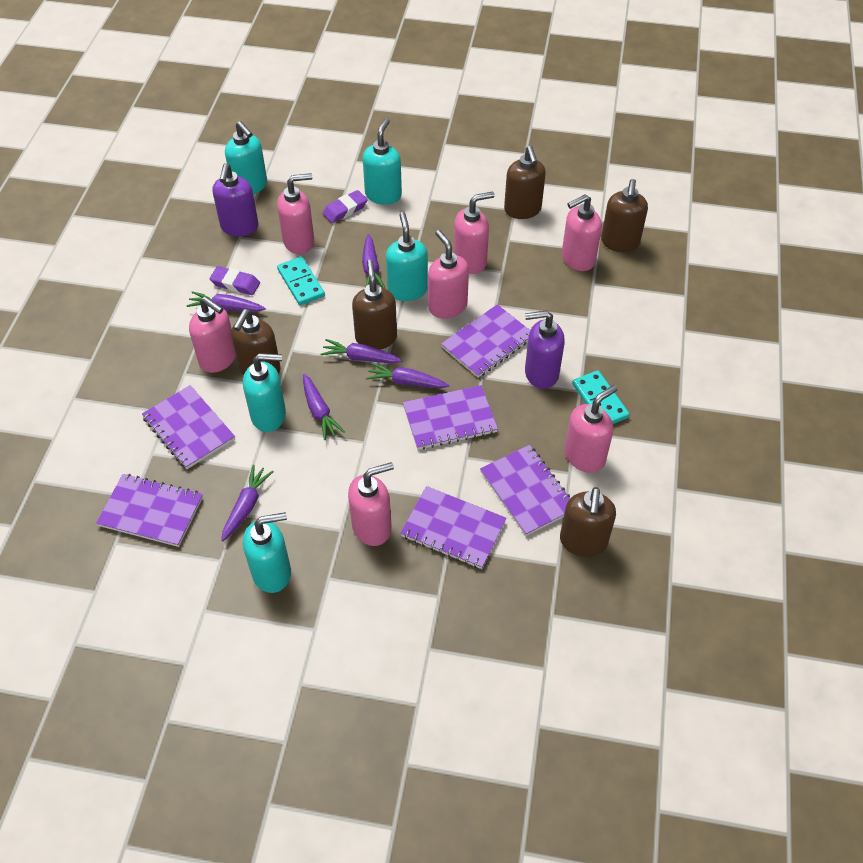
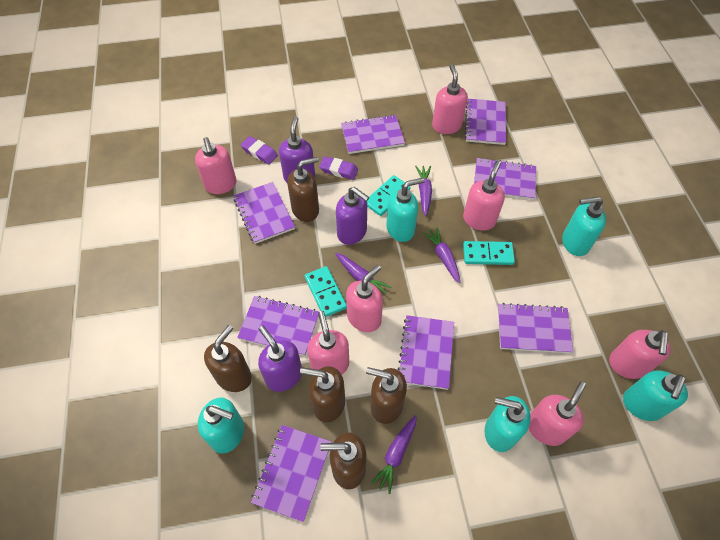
purple carrot: [186,291,266,312] [221,465,274,541] [303,374,345,440] [321,339,403,364] [362,234,385,288] [366,363,449,388] = 6 -> [335,253,392,294] [370,415,417,494] [415,166,432,216] [422,227,461,283] = 4
purple notebook: [96,474,203,547] [142,385,235,469] [400,486,507,569] [403,385,498,450] [441,304,530,378] [480,445,570,536] = 6 -> [234,182,295,244] [237,296,319,356] [251,425,331,522] [341,115,405,154] [398,315,454,390] [465,99,506,145] [474,157,536,200] [498,303,573,353] = 8
purple soap dispenser: [212,163,258,236] [525,310,565,389] = 2 -> [258,325,302,392] [279,116,315,182] [336,187,369,245] = 3
turquoise domino: [277,257,325,305] [572,370,629,424] = 2 -> [305,266,347,317] [367,175,411,216] [463,241,515,265] = 3

